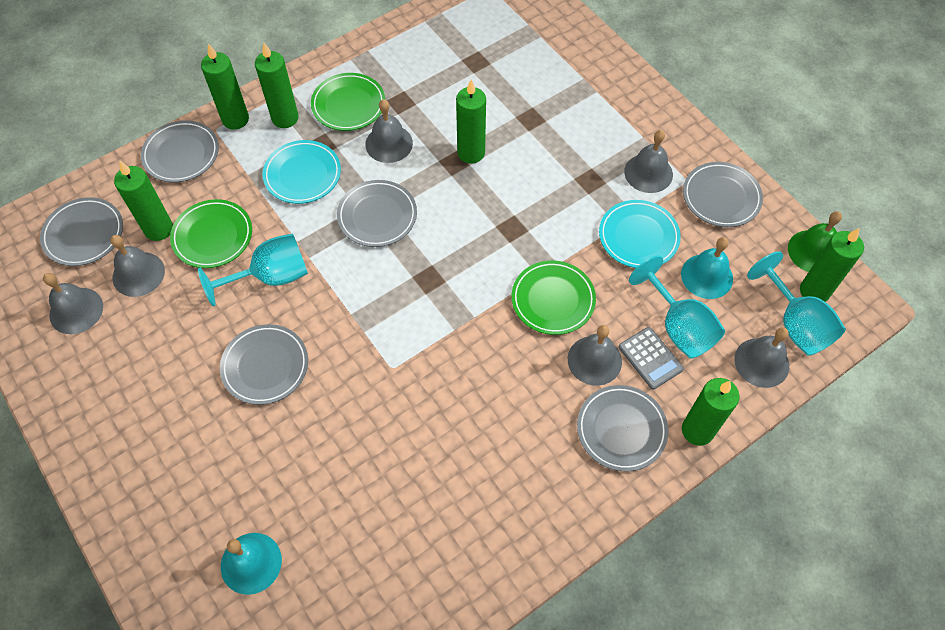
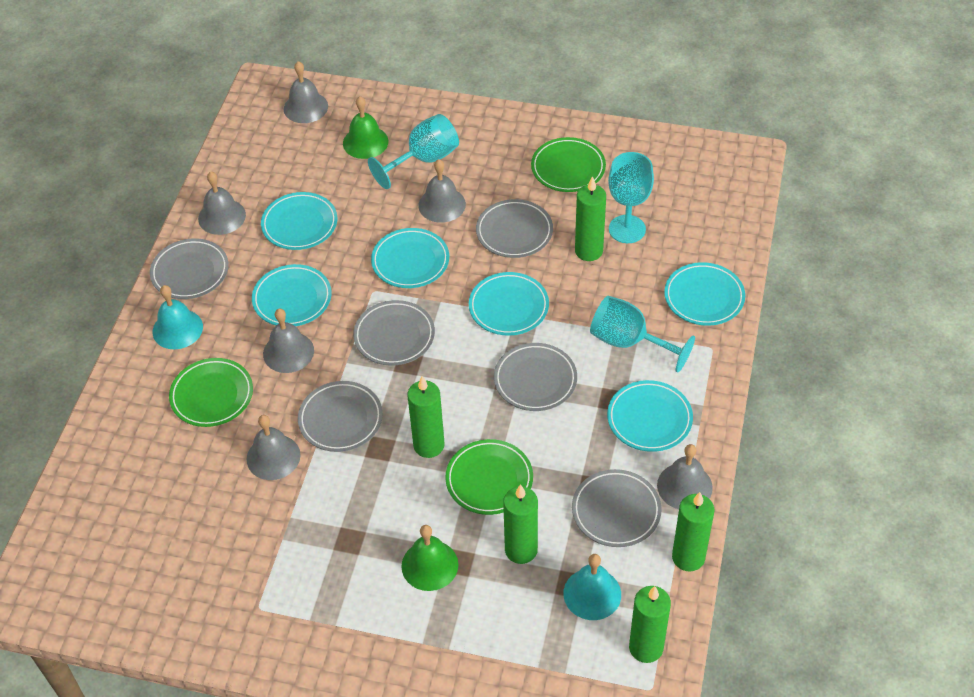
green bell: [788,211,842,272] = 1 -> [343,96,389,159] [401,525,458,591] = 2
green candle: [114,161,173,241] [201,43,249,130] [255,43,299,128] [456,80,486,164] [682,378,740,446] [800,228,864,302] = 6 -> [407,377,445,458] [503,484,538,564] [575,176,606,261] [629,586,671,663] [672,492,714,572] = 5
grey calculator: [619,327,684,389] = 1 -> none = 0
turquoise plate: [262,140,341,204] [599,200,681,268] = 2 -> [252,264,332,326] [261,192,337,250] [371,228,449,288] [469,272,549,336] [607,380,693,452] [664,262,745,326] = 6

